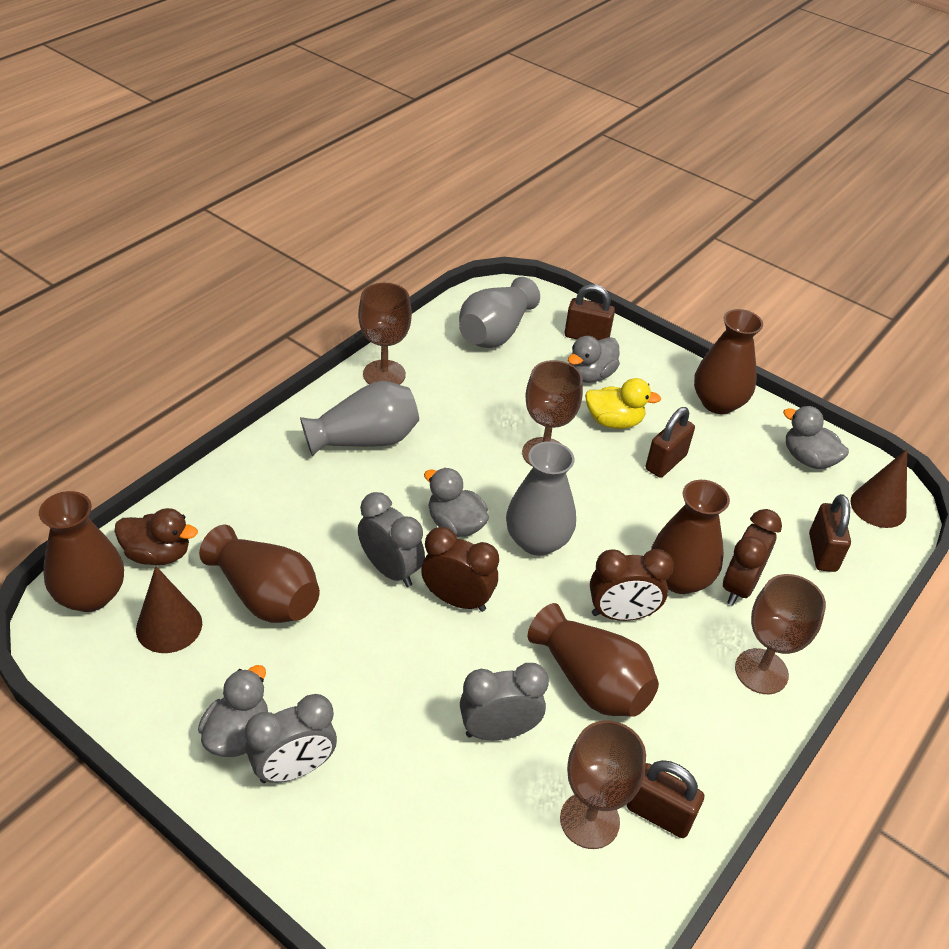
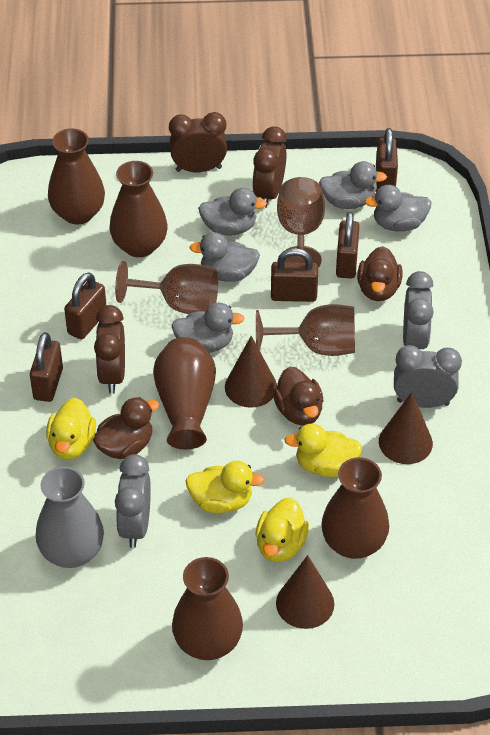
brown cone: [136,566,202,653] [850,449,907,528] = 2 -> [225,336,277,408] [276,555,334,629] [379,392,433,464] = 3
brown duck: [114,508,198,565] = 1 -> [93,397,159,459] [273,367,323,425] [357,246,403,301] = 3
brown goblet: [358,283,412,385] [522,360,583,466] [560,720,646,849] [735,574,826,694] = 4 -> [115,261,218,314] [256,304,355,356] [277,177,325,268] = 3
brown padlock: [565,284,615,340] [627,760,704,838] [646,407,695,478] [809,494,851,572] = 4 -> [30,332,63,402] [64,272,106,339] [271,248,318,302] [336,212,359,278] [376,128,398,189] = 5
grey duck: [198,665,268,757] [424,468,489,537] [568,336,620,383] [783,406,849,469] = 4 -> [172,303,245,353] [189,232,260,282] [198,188,267,236] [319,161,387,209] [365,185,431,232] = 5
grey vase: [300,381,419,456] [459,277,540,348] [506,441,576,556] = 3 -> [36,466,104,568] = 1
yellow duck: [585,378,661,429] = 1 -> [46,398,96,459] [185,461,264,513] [256,497,309,562] [284,424,362,477] = 4

